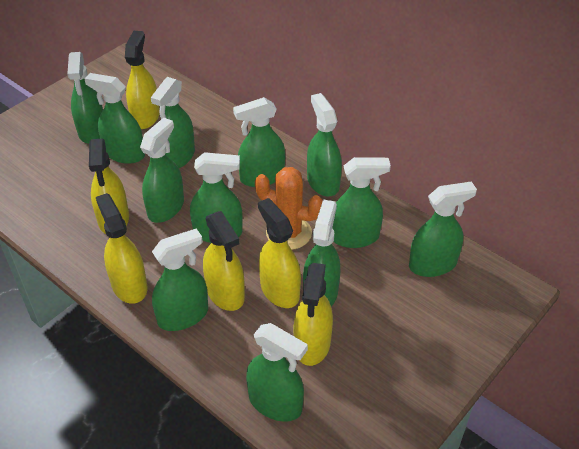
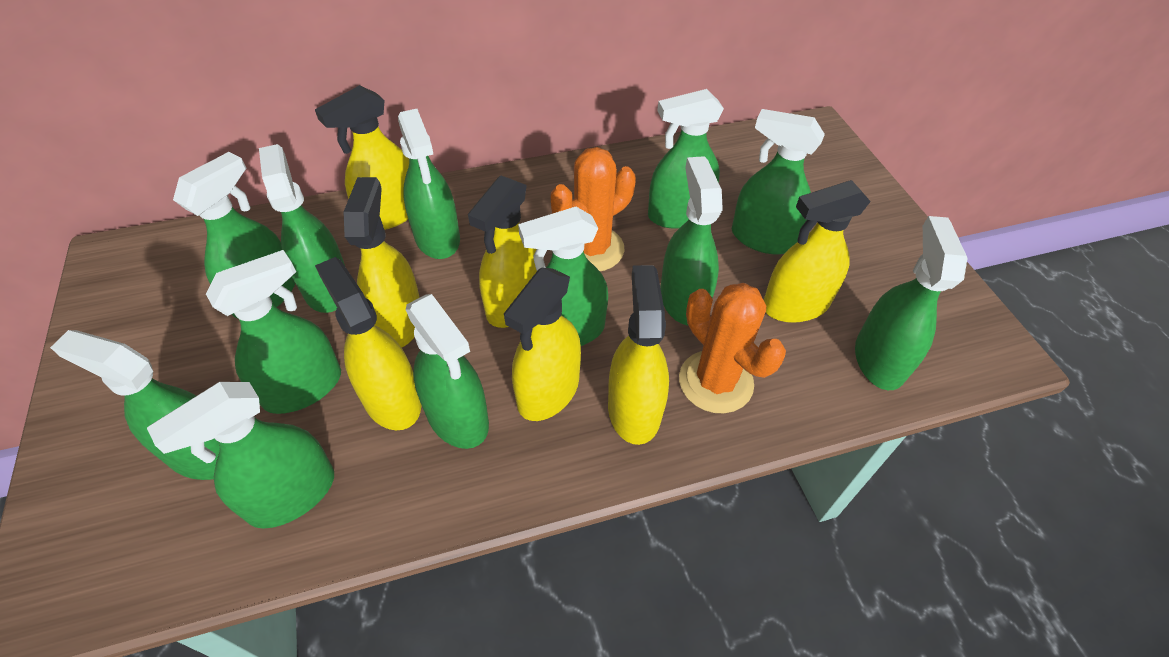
orange cactus: [255,167,323,250] = 1 -> [551,147,636,271] [679,283,786,413] = 2
yellow spray bottle: [89,138,129,234] [96,193,148,304] [125,31,160,129] [203,211,245,311] [258,198,301,308] [294,263,333,366] = 6 -> [315,85,409,230] [315,257,421,430] [343,177,420,348] [468,176,537,328] [504,268,581,421] [608,265,669,445] [764,180,871,323] = 7

